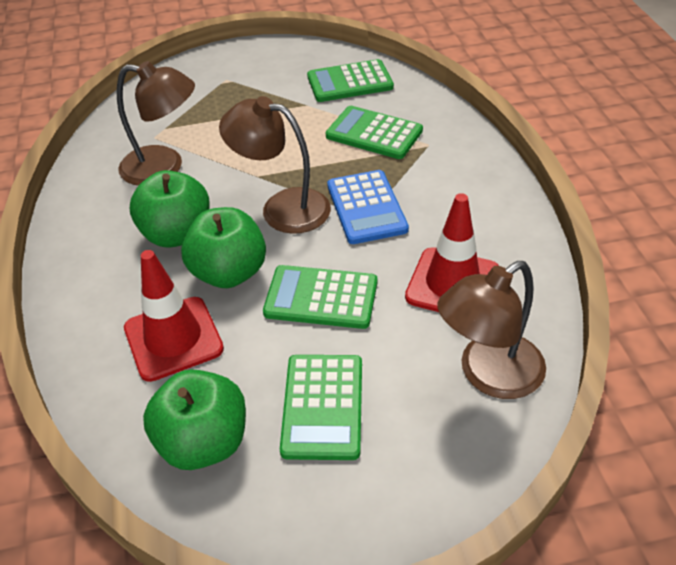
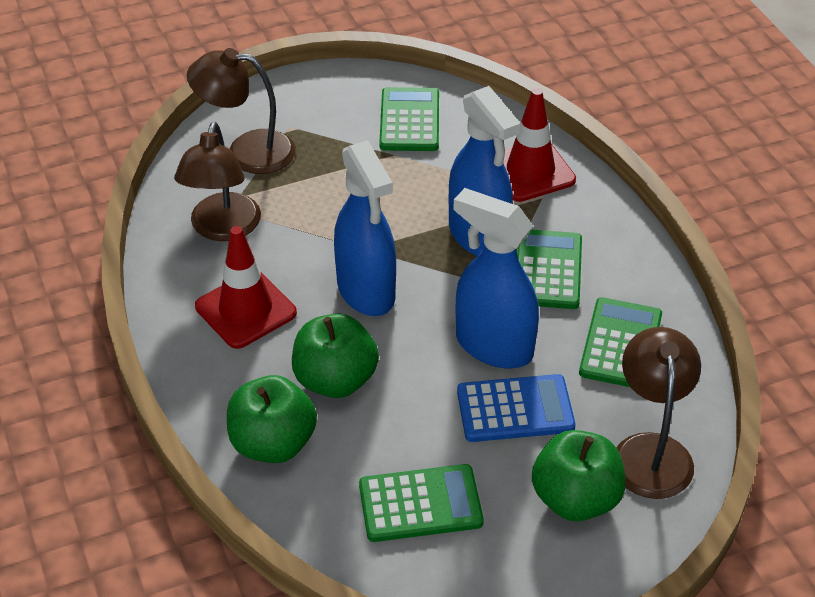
blue spray bottle: none = 0 -> [334,140,396,316] [449,86,521,256] [453,188,539,368] = 3

